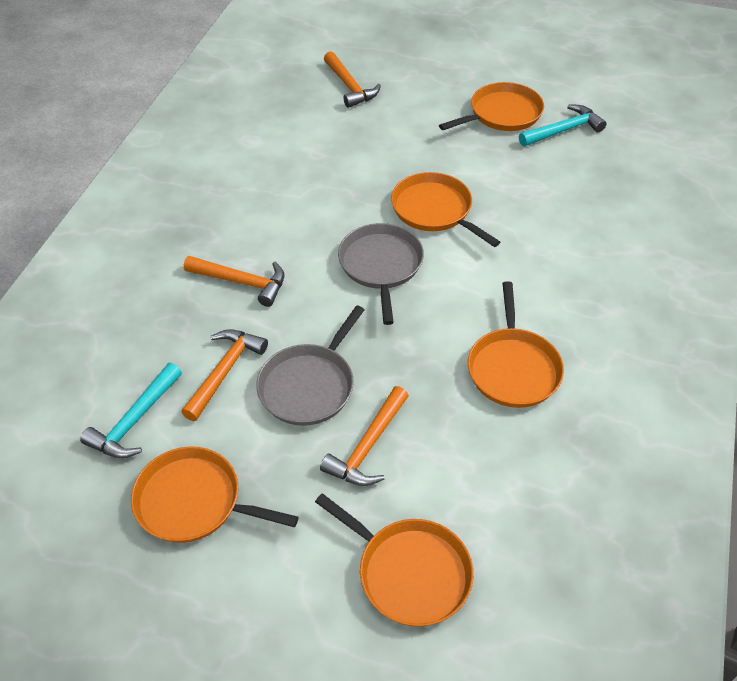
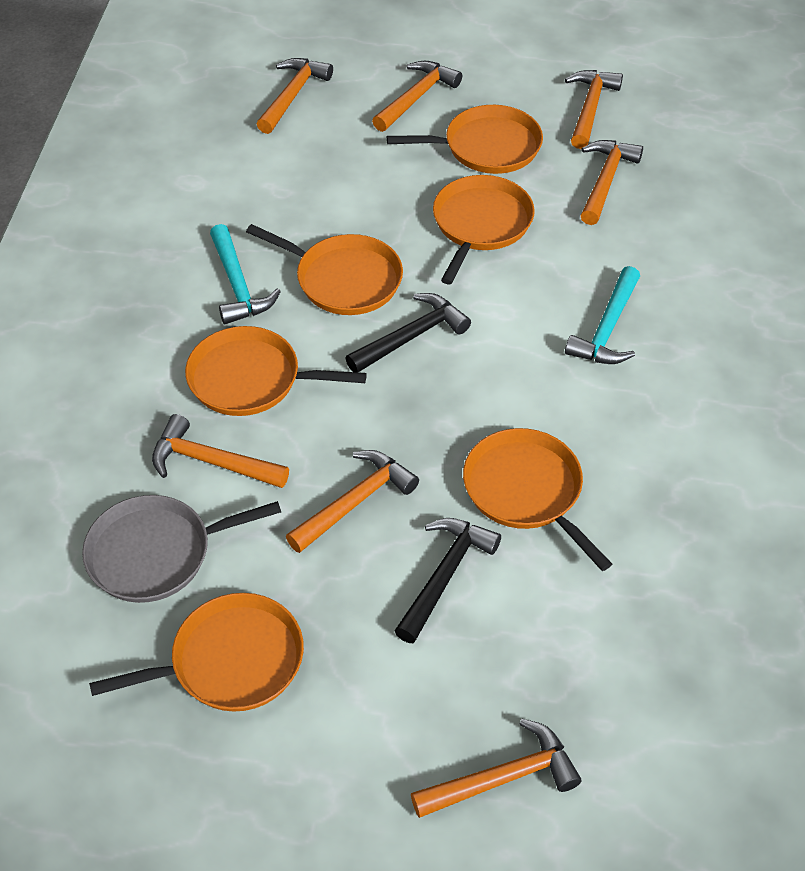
black hammer: none = 0 -> [345,293,471,372] [394,518,501,643] = 2
grey pan: [256,305,365,426] [338,223,424,325] = 2 -> [82,495,281,603] = 1
orange hammer: [181,329,268,421] [184,256,284,307] [320,386,409,486] [324,51,381,108] = 4 -> [152,414,289,488] [257,58,333,134] [286,450,419,553] [372,61,462,132] [411,719,581,818] [565,70,623,149] [581,140,643,225] = 7
orange pan: [131,446,299,543] [315,493,474,627] [391,172,500,247] [439,82,544,131] [468,281,564,408] = 5 -> [89,593,304,712] [185,326,367,416] [246,224,403,315] [387,105,543,174] [433,175,535,284] [463,428,612,571] = 6

